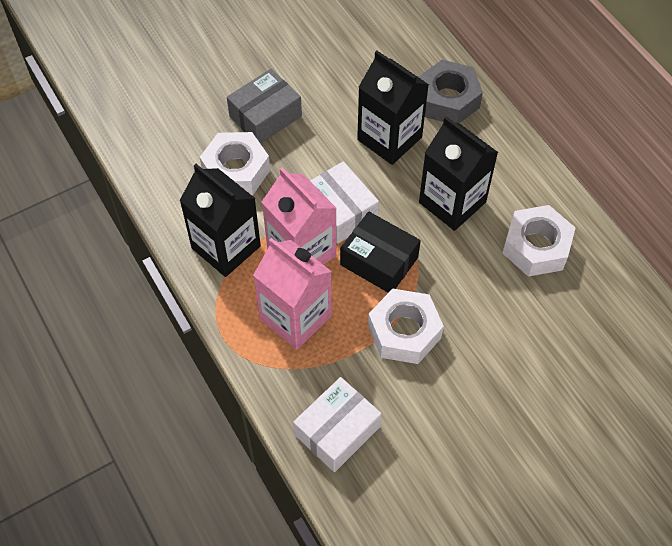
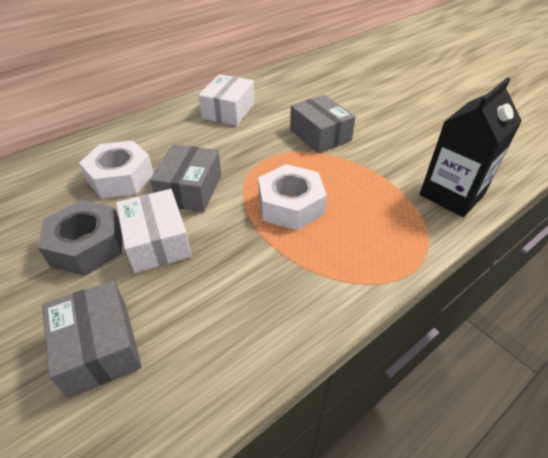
black box: [340,212,421,293] = 1 -> none = 0
black carton: [180,164,261,277] [357,51,429,165] [419,116,498,231] = 3 -> [420,77,522,217] = 1
grey box: [227,69,302,144] = 1 -> [42,280,142,398] [150,144,221,212] [290,95,356,154] = 3
pink carton: [253,238,332,350] [262,167,337,265] = 2 -> none = 0
white nut: [200,132,270,195] [368,288,444,364] [502,205,576,277] = 3 -> [79,141,154,199] [258,164,327,231] = 2

